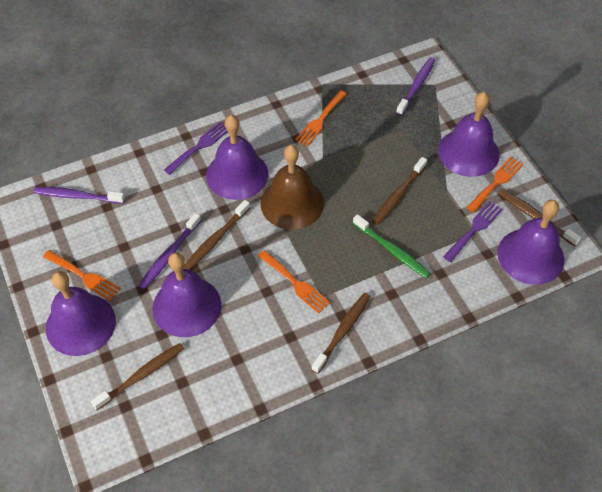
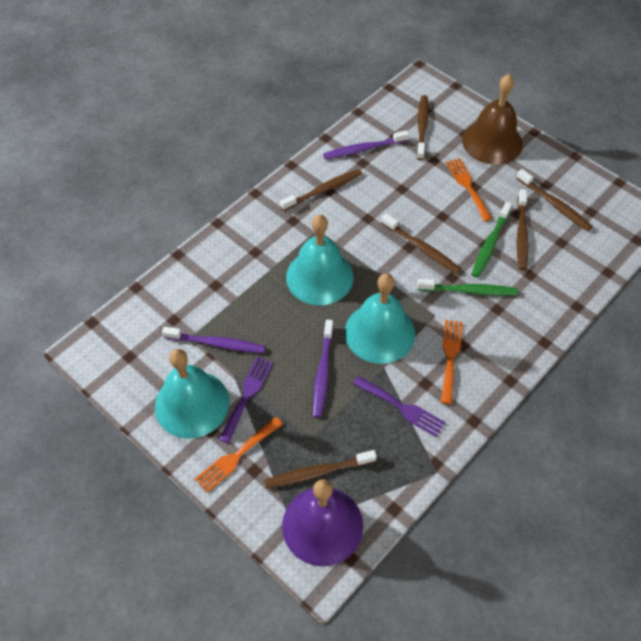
brown toothbrush: [91,343,184,410] [184,200,250,270] [311,293,371,374] [372,157,427,225] [498,189,581,246] = 5 -> [264,450,377,488] [280,169,362,211] [382,214,461,274] [416,95,429,160] [516,169,592,231] [517,189,529,270] = 6
green toothbrush: [353,214,431,278] = 1 -> [417,279,518,296] [471,202,512,278] = 2
orange fork: [43,250,121,301] [258,250,330,314] [295,90,347,147] [466,156,524,213] = 4 -> [195,417,283,493] [441,320,463,404] [446,158,492,221] = 3
purple bell: [46,271,116,356] [152,252,221,337] [206,115,268,200] [438,92,500,177] [498,200,564,285] = 5 -> [282,479,363,567] = 1
turquoise bell: none = 0 -> [155,349,229,439] [286,215,354,305] [345,273,415,364] = 3

